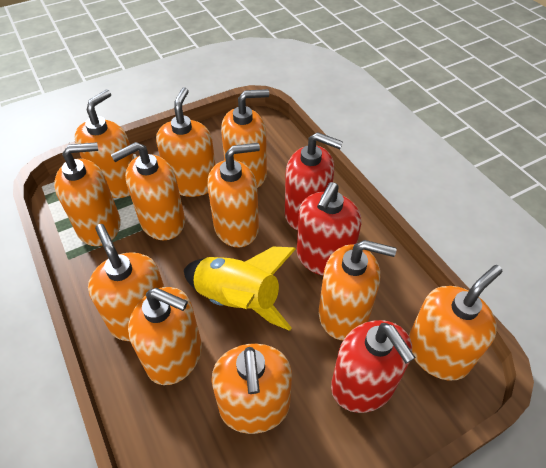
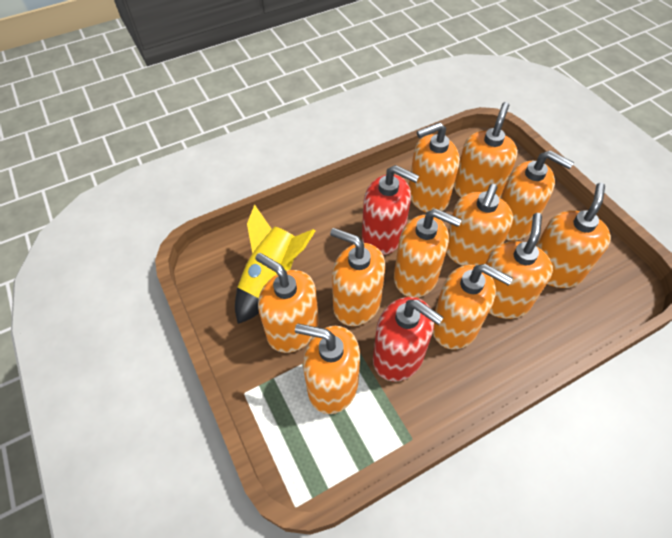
red soap dispenser: [285,132,343,230] [297,182,362,275] [331,320,416,413] = 3 -> [362,165,419,255] [373,297,444,382] = 2

